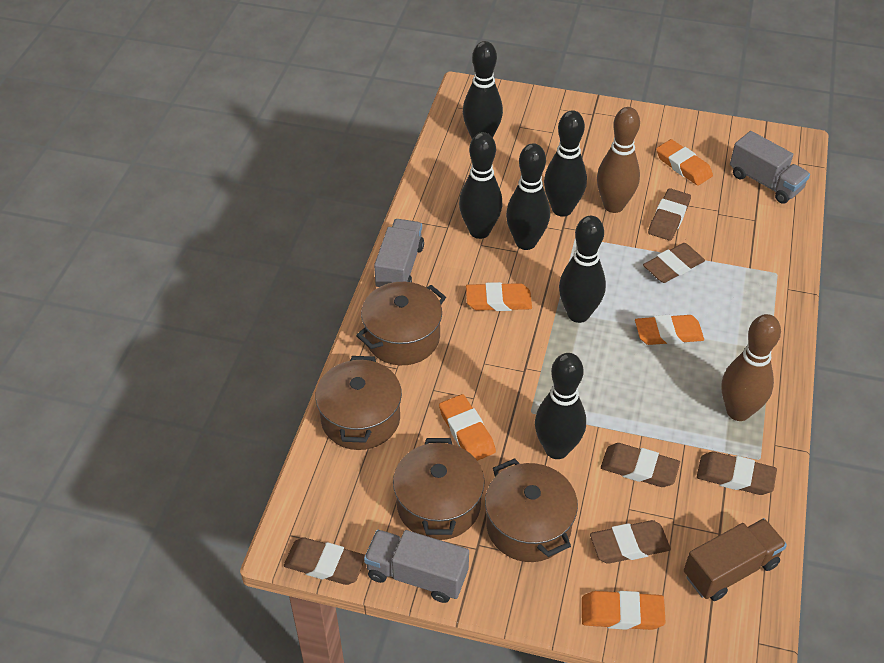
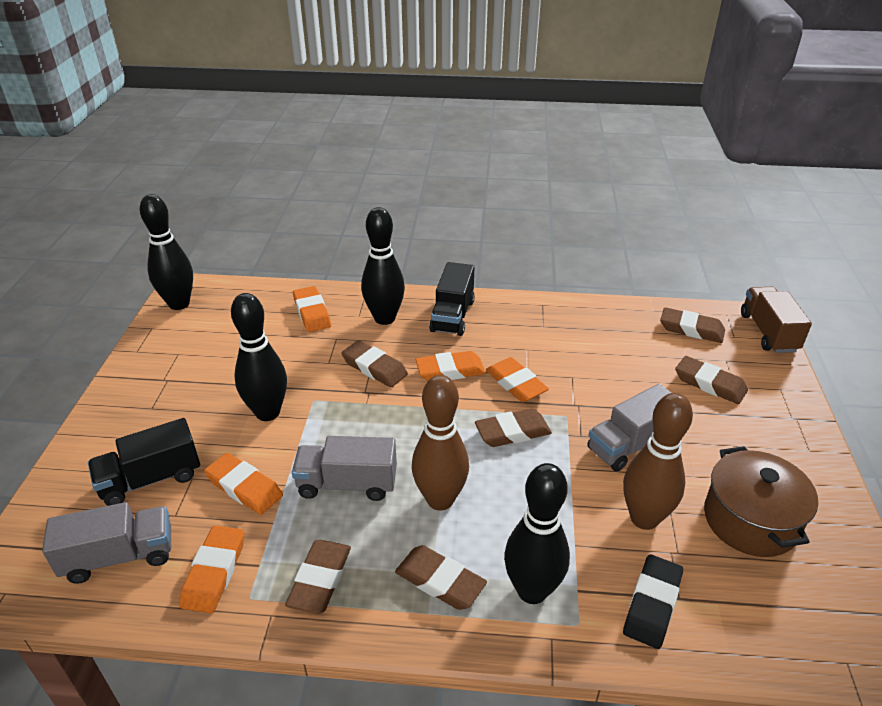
black bowling pin: [459,132,503,239] [463,41,503,139] [506,143,550,250] [535,353,586,459] [544,110,587,217] [559,216,606,323] = 6 -> [140,194,193,310] [231,293,287,421] [361,207,405,325] [504,463,570,604] = 4
black eraser: none = 0 -> [623,554,683,649] = 1
black truck: none = 0 -> [88,418,200,506] [429,262,475,336] = 2
brown pot: [315,356,402,450] [356,282,446,365] [393,438,485,540] [485,458,578,562] = 4 -> [704,446,818,557] = 1

